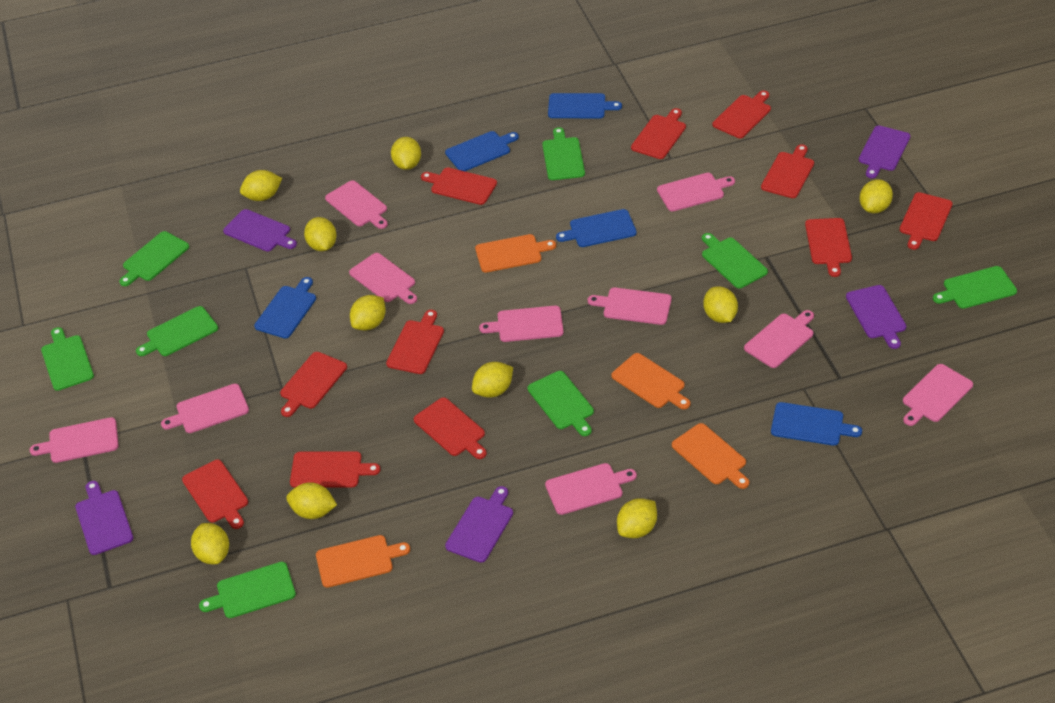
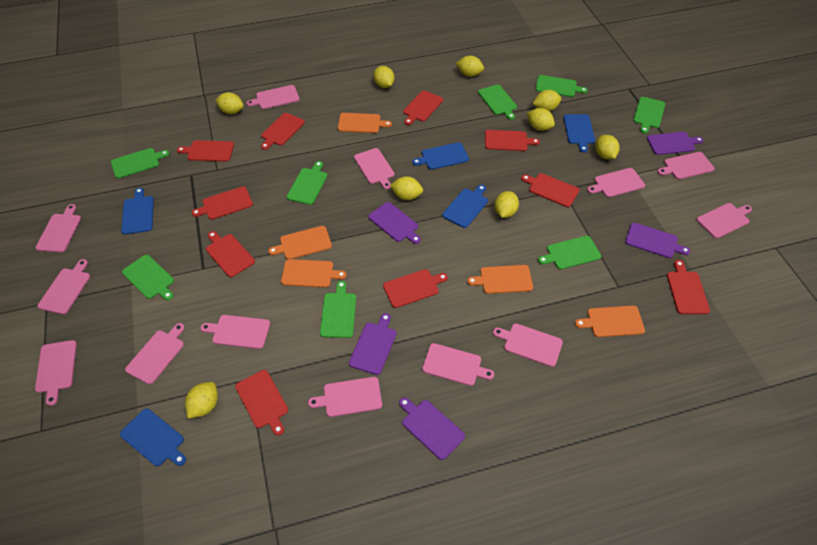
orange cutting board: [316,535,410,588] [475,234,556,273] [611,353,690,409] [672,423,749,489] = 4 -> [268,226,332,259] [281,259,347,288] [338,113,392,133] [467,265,533,294] [575,305,645,337] = 5
pink cutting board: [30,417,119,463] [161,384,249,433] [325,180,388,229] [349,253,417,304] [479,306,564,342] [545,463,637,515] [588,288,672,325] [657,173,735,212] [744,310,814,368] [903,364,973,426] = 10 -> [35,204,81,252] [35,340,77,406] [37,259,90,314] [125,323,185,384] [201,315,270,349] [246,85,300,109] [308,377,382,417] [354,148,395,189] [422,343,494,386] [493,323,563,367] [587,168,645,197] [657,152,715,179] [697,203,752,238] = 13
red cutting board: [182,459,248,529] [280,352,347,417] [290,451,380,488] [386,310,444,374] [414,397,487,459] [421,167,497,205] [631,108,686,159] [713,91,771,138] [761,144,814,198] [805,218,852,277] [900,192,953,250] = 11 -> [177,140,234,162] [191,186,253,220] [206,231,255,277] [235,370,288,436] [261,113,305,150] [383,269,448,308] [403,91,443,125] [485,130,540,151] [521,173,579,207] [667,260,710,314] = 10
yellow lemon: [191,523,229,564] [240,170,282,201] [286,482,337,519] [304,217,337,251] [350,295,386,330] [391,137,421,170] [472,362,513,398] [617,498,657,538] [703,286,738,323] [859,179,893,213] = 10 -> [185,382,218,418] [215,92,244,114] [373,66,395,88] [390,176,423,200] [456,55,484,77] [494,191,519,218] [527,108,555,131] [533,90,561,111] [596,135,620,159] = 9

